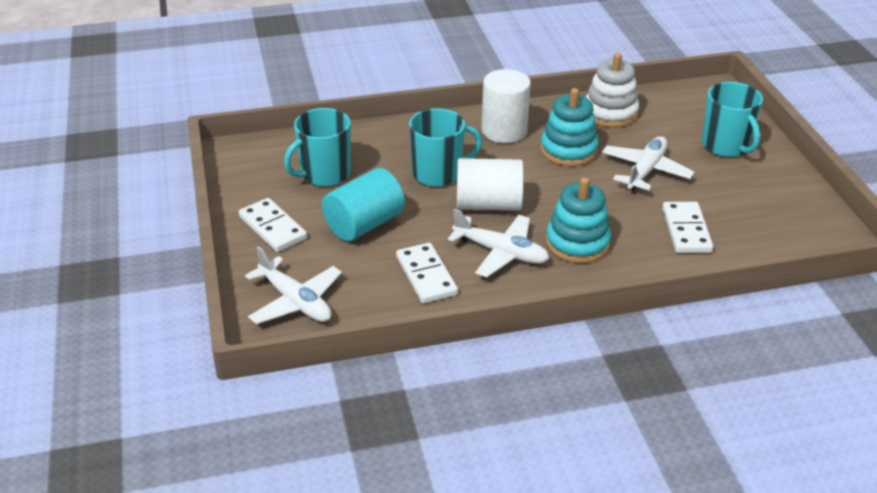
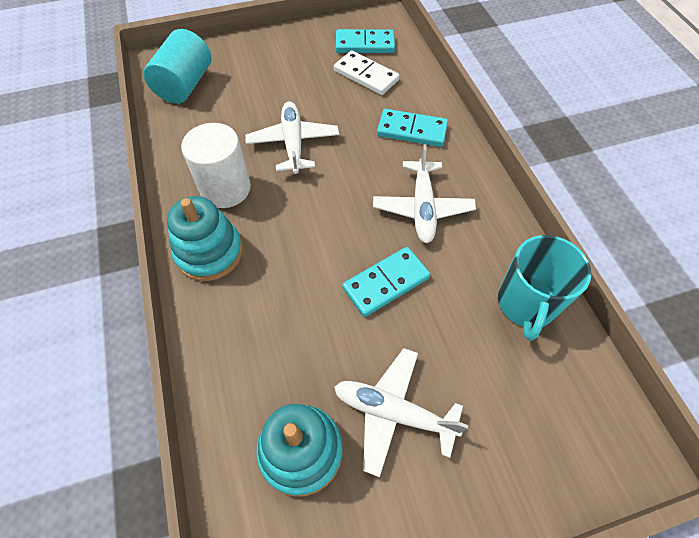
turquoise domino: none = 0 -> [336,29,395,53] [342,247,430,317] [377,109,448,147] = 3
turquoise mug: [284,108,351,186] [409,108,482,187] [701,82,763,157] = 3 -> [498,235,591,341] = 1
white cylinder: [457,158,524,211] [481,69,531,143] = 2 -> [181,123,251,208] = 1
white domino: [239,198,307,252] [396,243,458,303] [662,202,713,253] = 3 -> [334,50,400,95] = 1
white stacking toy: [586,53,639,128] = 1 -> none = 0

